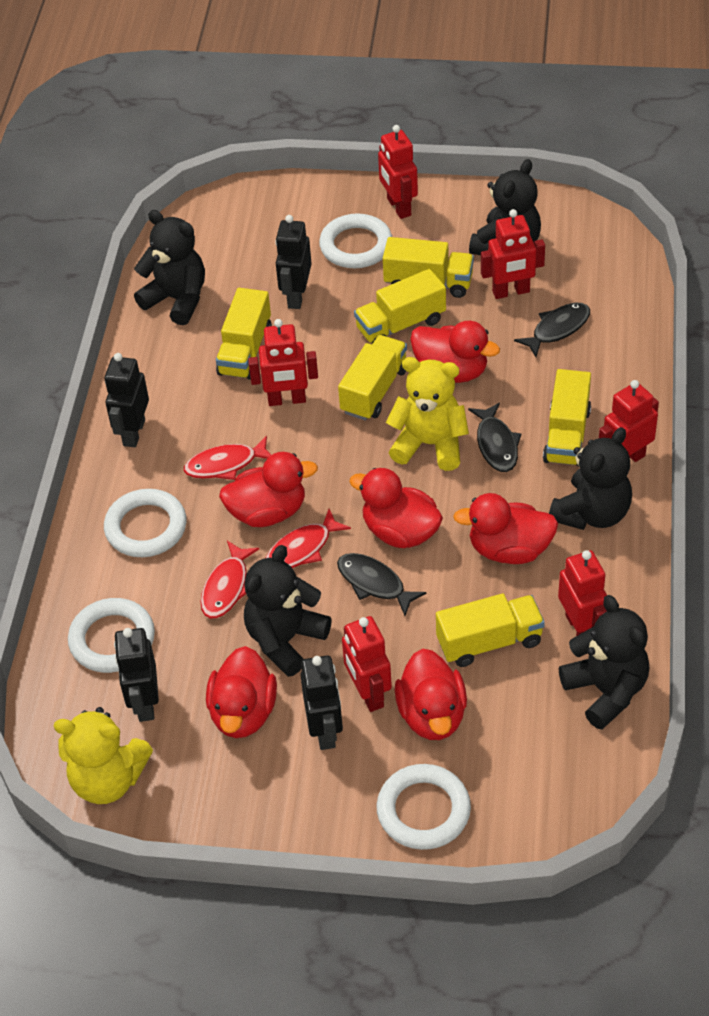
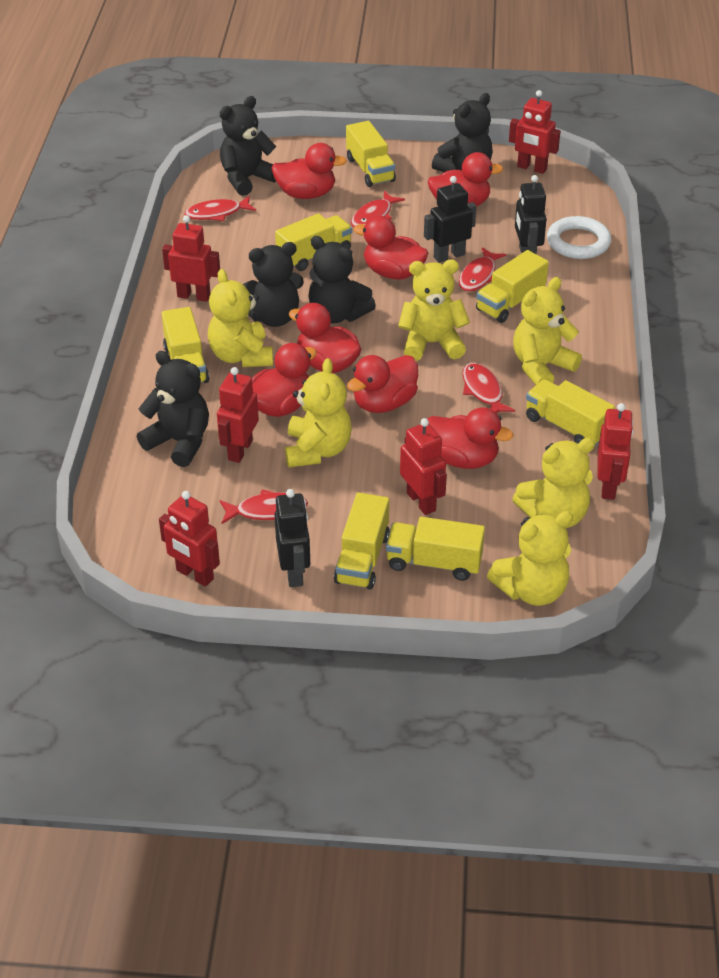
black fish: [337,553,426,616] [468,403,522,472] [514,303,590,357] = 3 -> none = 0
black robot: [105,353,149,447] [114,628,159,722] [275,215,312,309] [300,655,343,750] = 4 -> [275,489,310,587] [424,176,476,263] [515,175,547,254] = 3
red duck: [206,646,277,738] [219,452,318,527] [349,468,443,548] [395,649,467,740] [410,321,500,383] [453,493,558,564] = 6 -> [252,343,317,417] [272,143,347,199] [289,303,361,373] [347,355,418,413] [354,216,428,280] [427,407,513,469] [428,152,503,207] = 7
red fish: [184,436,271,480] [201,541,259,618] [265,509,351,568] = 3 -> [184,196,256,221] [219,489,308,524] [351,191,405,227] [459,247,506,291] [462,363,515,413] = 5
white ring: [68,598,155,673] [104,489,187,557] [319,213,392,268] [376,764,471,850] = 4 -> [547,216,611,259] = 1
yellow teddy bear: [54,707,153,804] [386,357,469,471] = 2 -> [208,269,273,367] [285,358,352,468] [398,259,470,361] [487,511,573,606] [512,438,595,528] [513,277,582,385] = 6
yellow truck: [216,288,272,380] [338,335,407,421] [354,269,446,344] [383,237,474,298] [436,594,545,667] [543,369,591,466] = 6 -> [161,307,209,383] [275,213,352,271] [334,492,390,589] [346,121,396,187] [386,517,485,581] [476,250,549,323] [526,379,615,447] = 7

